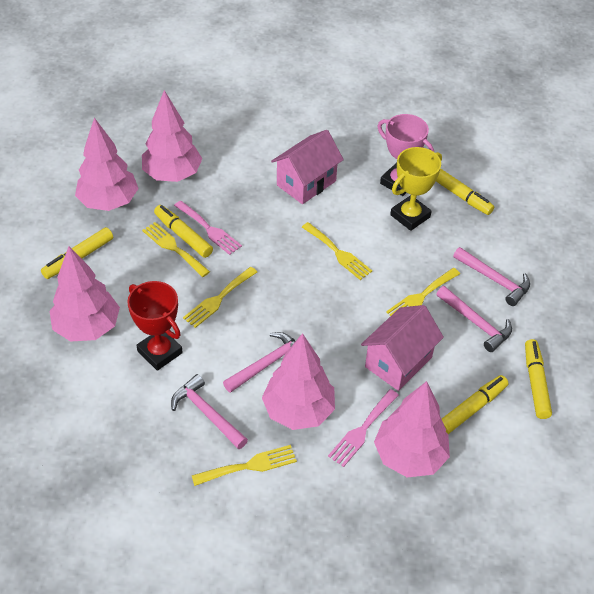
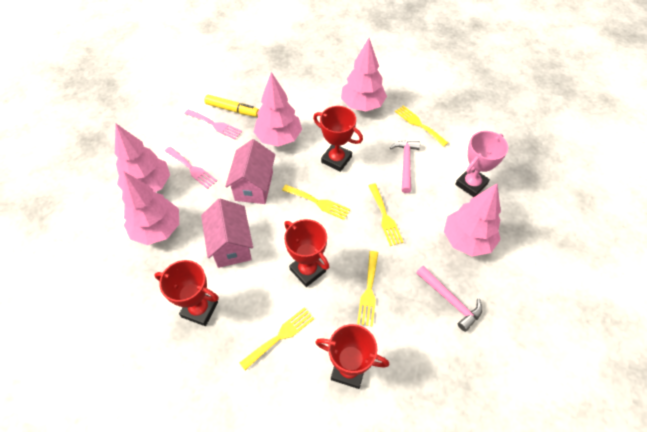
pink hammer: [171,374,248,449] [223,332,296,393] [436,286,512,352] [453,247,530,306] = 4 -> [390,140,420,193] [416,266,483,332] = 2
red trophy: [127,281,183,371] = 1 -> [154,260,219,326] [284,219,329,287] [313,106,363,172] [315,324,389,389] = 4
yellow marker: [41,227,113,279] [154,205,213,258] [436,168,494,215] [442,375,508,434] [525,339,552,419] = 5 -> [204,95,259,117] = 1
yellow trophy: [390,147,442,231] = 1 -> none = 0

